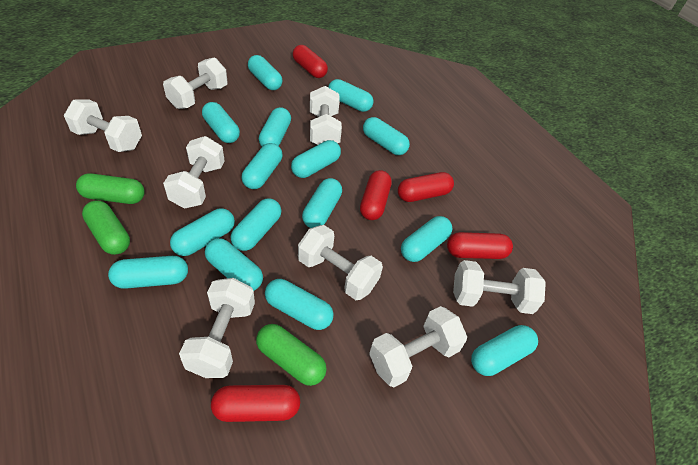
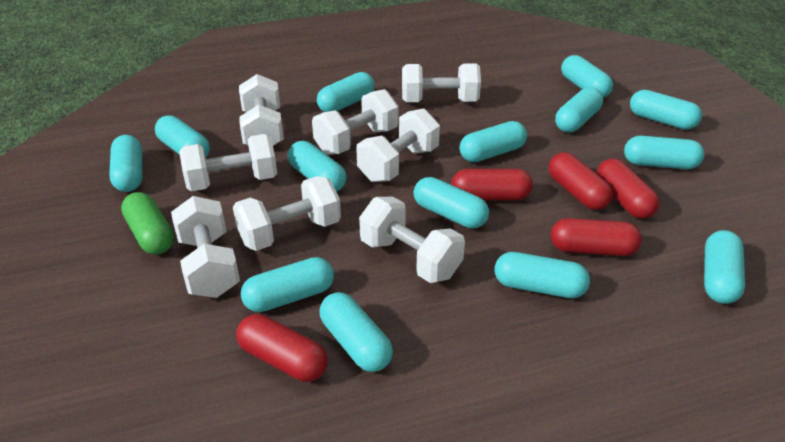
green capsule: [76,173,145,204] [82,200,130,255] [256,324,327,386] = 3 -> [121,192,174,255] = 1
turquoise capsule: [108,256,188,289] [170,208,235,256] [202,102,240,143] [205,238,263,291] [231,198,281,251] [242,143,282,189] [248,55,282,90] [259,107,291,146] [265,279,333,330] [291,140,341,178] [302,178,342,228] [328,79,374,112] [363,117,410,155] [401,216,452,262] [471,325,538,376] = 15 -> [109,135,143,192] [155,115,210,158] [241,257,334,312] [288,141,347,192] [317,72,375,112] [319,292,393,372] [413,177,489,229] [459,121,527,162] [495,252,590,298] [555,87,603,132] [561,55,613,98] [624,136,705,169] [630,90,702,130] [704,230,745,304] = 14

